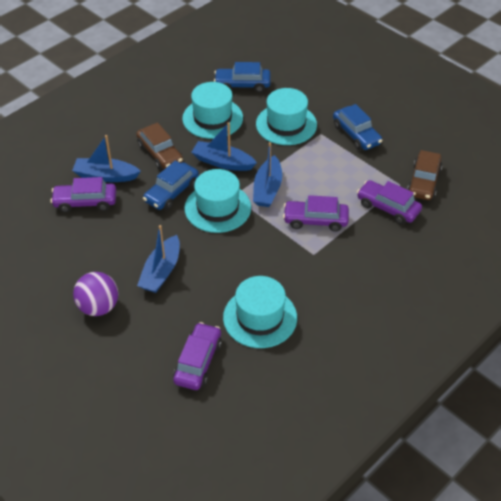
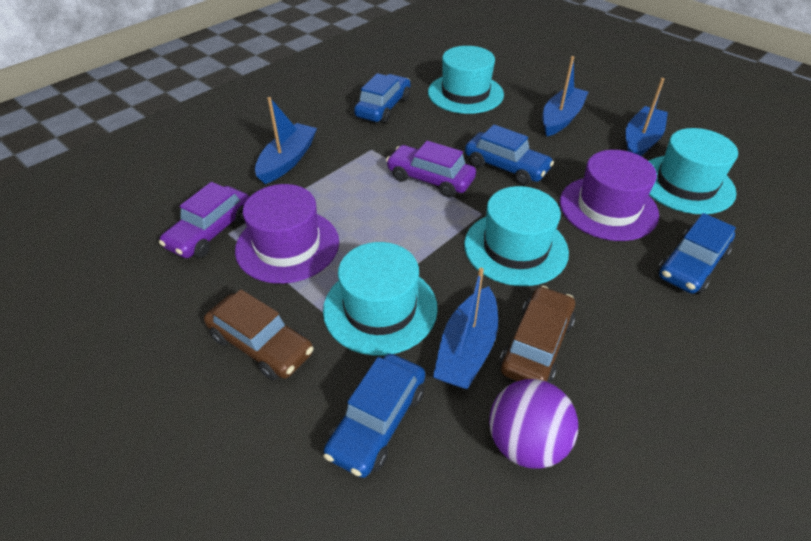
blue car: [143,160,199,210] [214,62,271,92] [333,104,382,150] = 3 -> [323,354,425,478] [354,73,411,123] [465,125,554,185] [657,213,736,294] = 4
purple car: [50,177,116,212] [173,322,222,390] [283,195,349,231] [357,180,422,224] = 4 -> [159,182,250,258] [386,141,476,197] = 2
purple hat: none = 0 -> [235,184,339,284] [560,150,659,241] = 2

